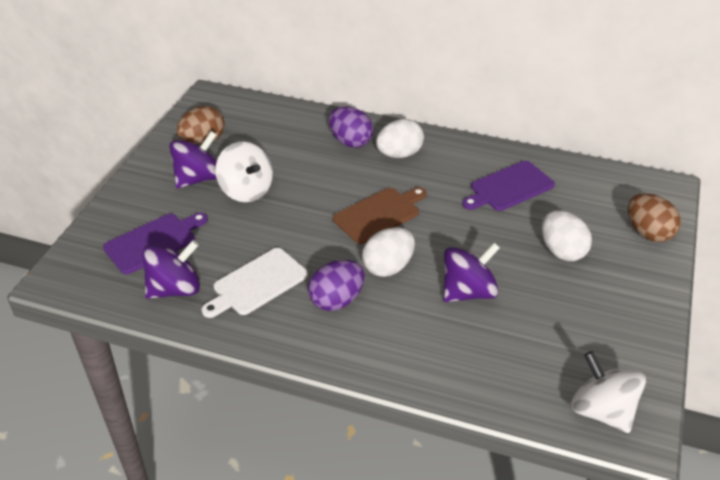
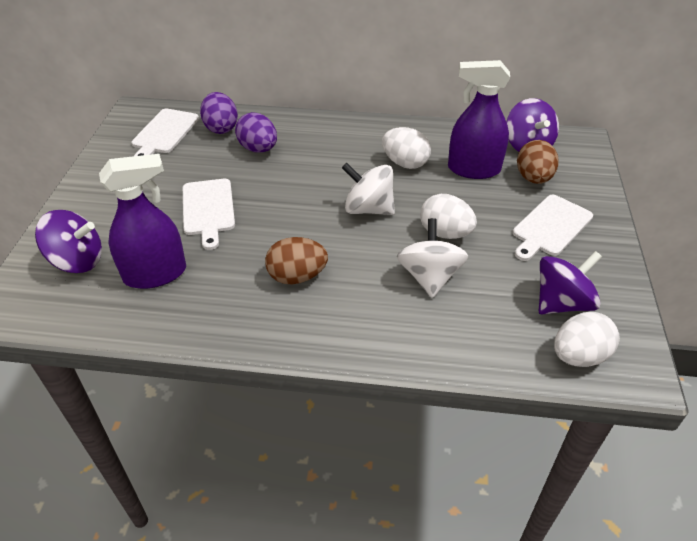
brown cutting board: [333,187,427,244] = 1 -> none = 0
purple cutting board: [103,212,208,274] [462,161,555,211] = 2 -> none = 0
purple spray bottle: none = 0 -> [99,154,186,289] [448,60,510,179] = 2
white cutting board: [202,248,308,318] = 1 -> [132,109,199,156] [183,179,235,250] [513,195,593,261] = 3

